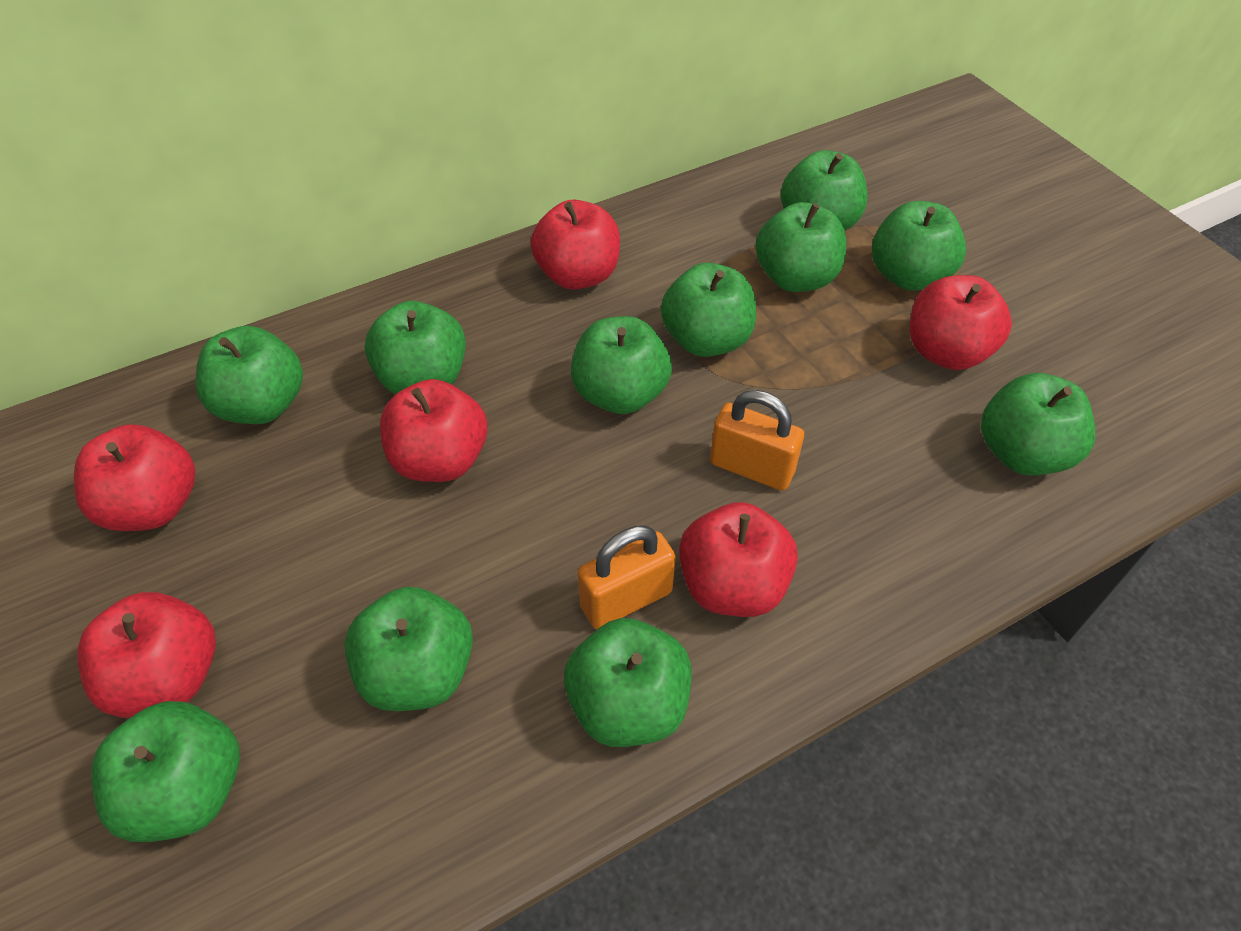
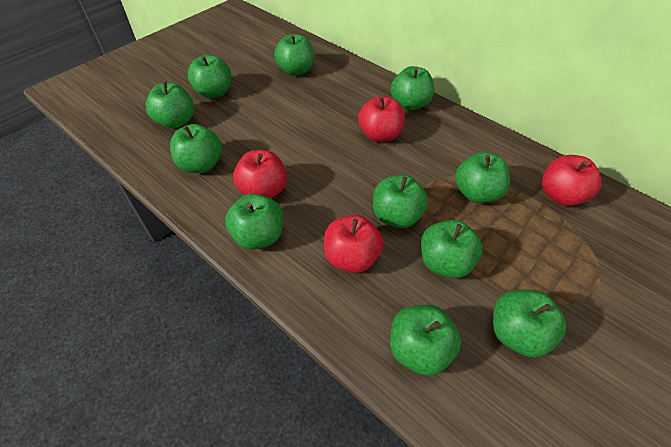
orange padlock: [578,525,676,629] [710,390,804,491] = 2 -> none = 0
red apple: [74,424,196,531] [77,592,216,718] [380,379,487,482] [531,200,620,290] [679,502,798,617] [910,275,1012,370] = 6 -> [233,150,287,198] [324,215,383,273] [358,96,405,142] [542,155,601,206] = 4

